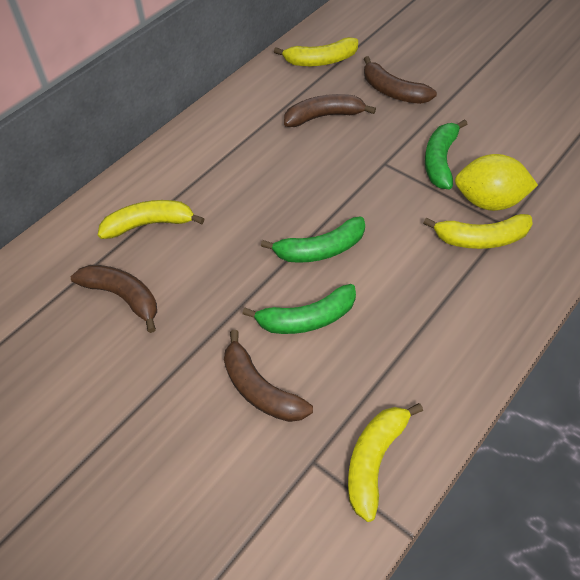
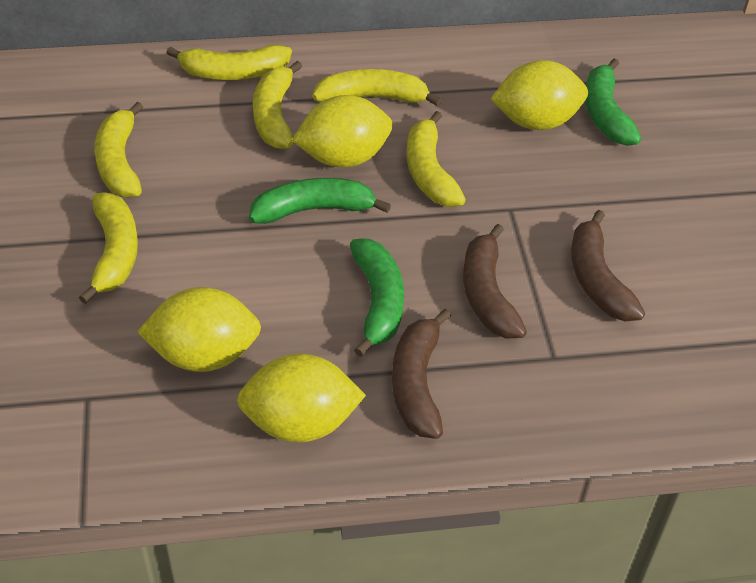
brown banana: [71,265,157,333] [224,330,313,422] [284,94,376,127] [364,56,437,104] = 4 -> [392,309,451,439] [463,224,527,338] [571,210,645,321] = 3
yellow banana: [98,200,204,239] [274,37,358,66] [348,403,423,522] [423,214,533,249] = 4 -> [79,192,138,304] [94,102,143,197] [166,45,292,80] [253,61,302,149] [312,69,442,106] [407,111,466,207] = 6
yellow lemon: [455,154,538,211] = 1 -> [137,287,261,372] [237,353,366,443] [292,95,393,167] [490,60,588,130] = 4

